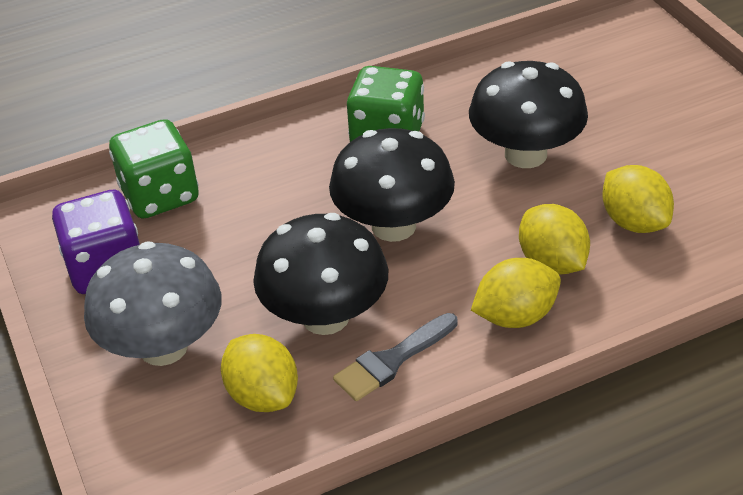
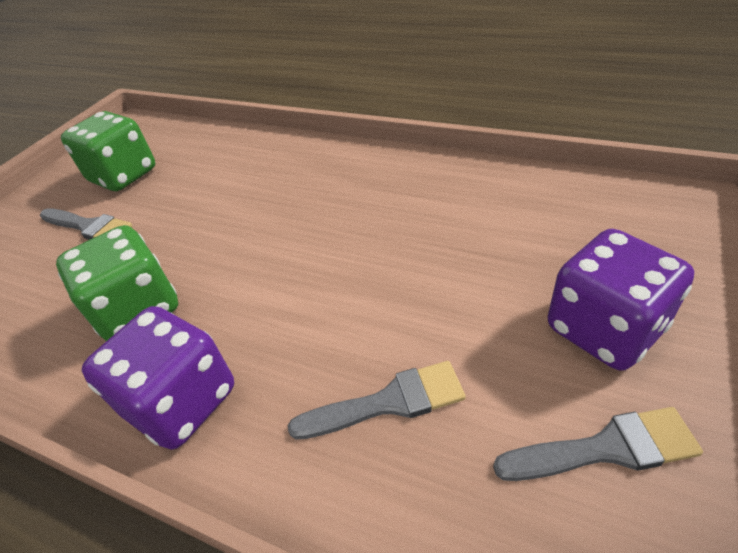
black mushroom: [253,213,388,335] [329,128,455,242] [469,61,588,168] = 3 -> none = 0
grey brush: [333,313,458,401] = 1 -> [40,208,132,240] [288,361,466,440] [493,407,703,481] = 3
grey mushroom: [84,241,221,366] = 1 -> none = 0
purple dice: [52,190,140,294] = 1 -> [82,306,234,450] [548,229,694,371] = 2
yellow lemon: [221,334,298,412] [471,258,561,328] [519,204,590,275] [602,165,674,233] = 4 -> none = 0

